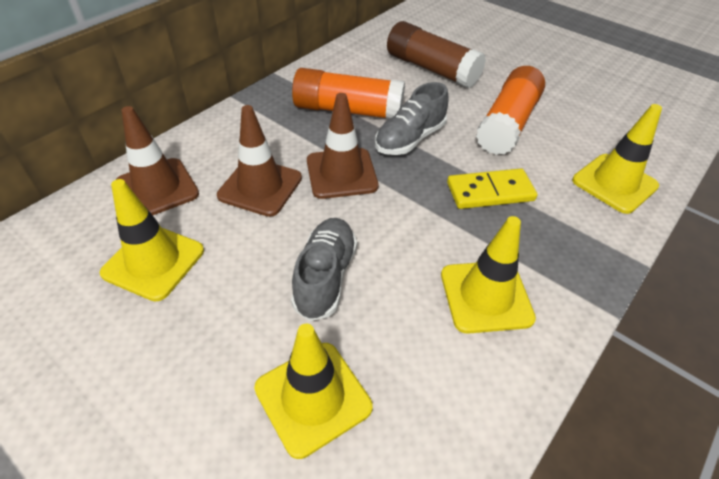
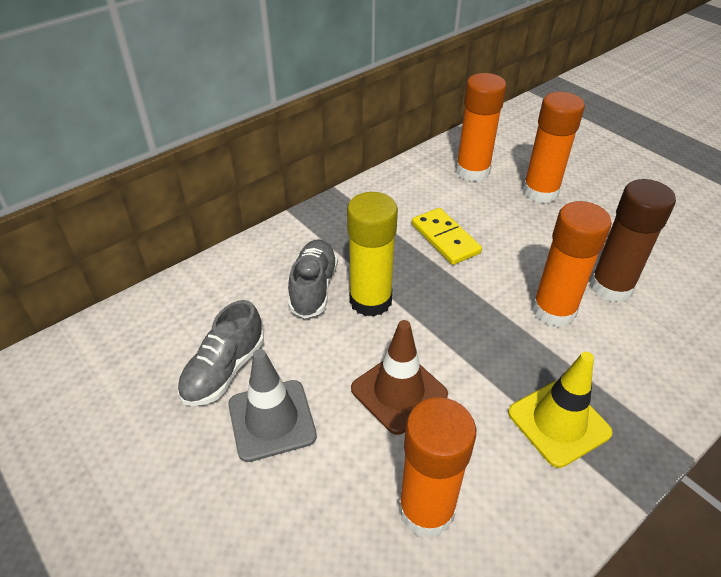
brown traffic cone: [116,106,199,215] [217,105,302,217] [307,93,379,199] = 3 -> [351,320,448,435] = 1
grey traffic cone: none = 0 -> [228,349,317,462] = 1
orange glue stick: [292,68,405,119] [476,66,545,155] = 2 -> [398,397,476,538] [456,73,506,182] [522,92,585,203] [532,201,612,327] = 4
yellow glue stick: none = 0 -> [347,192,398,317] = 1
yellow traffic cone: [100,179,204,302] [254,324,373,459] [441,216,536,334] [572,104,662,214] = 4 -> [508,352,613,468] = 1

